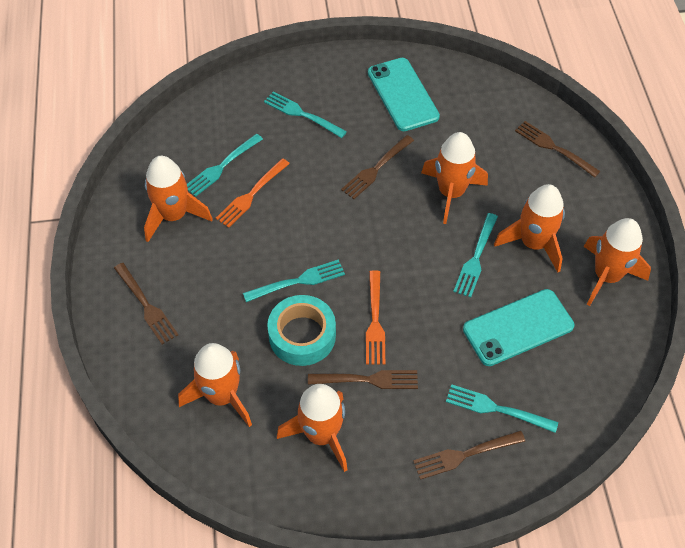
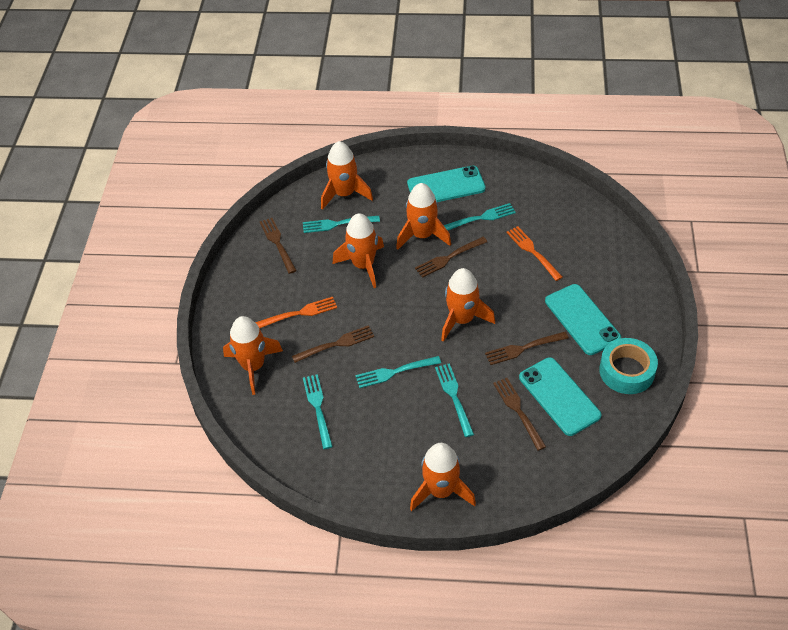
turquoise phone: [368,58,440,131] [463,289,574,366] = 2 -> [407,166,486,202] [519,357,601,436] [545,284,621,355] = 3

